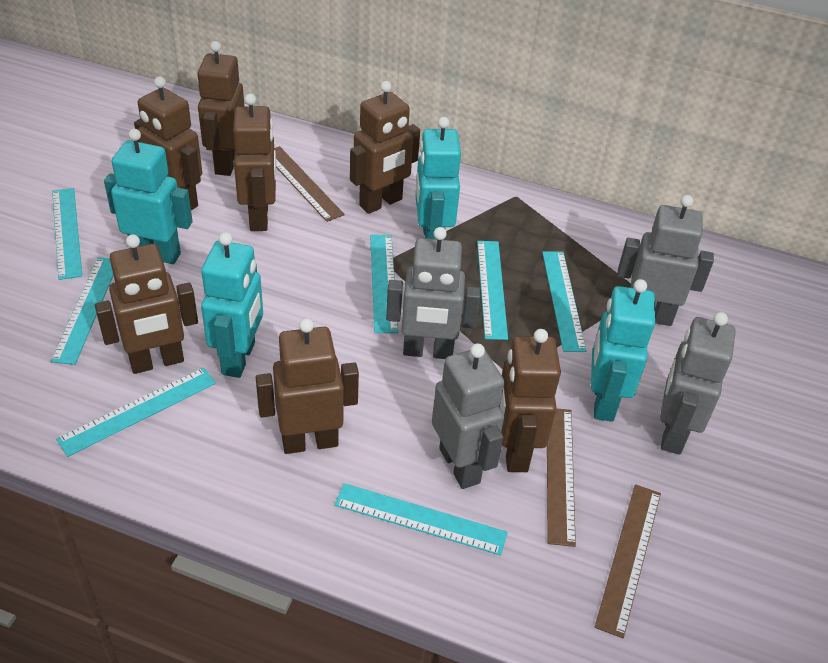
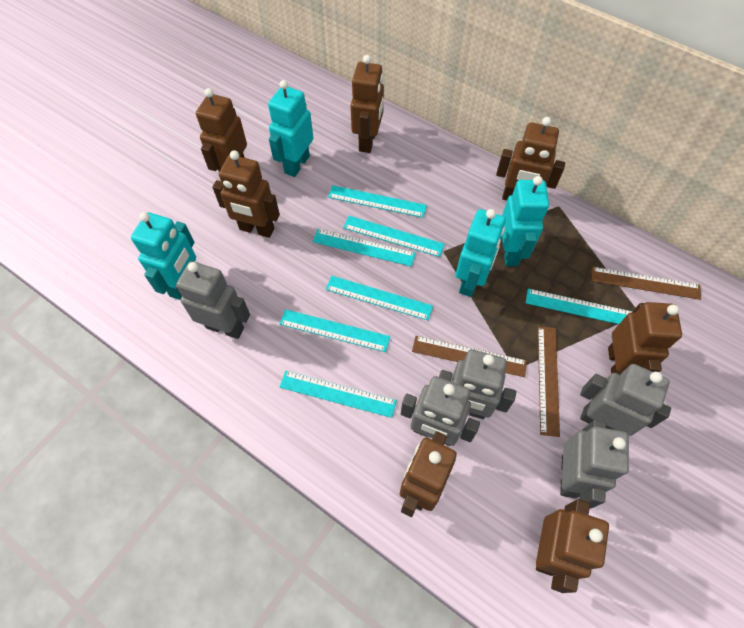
grey robot: [386,227,481,359] [432,343,504,489] [617,195,714,326] [660,312,736,455] = 4 -> [176,261,250,339] [401,376,480,446] [439,349,516,419] [560,420,629,509] [580,364,671,436] = 5

